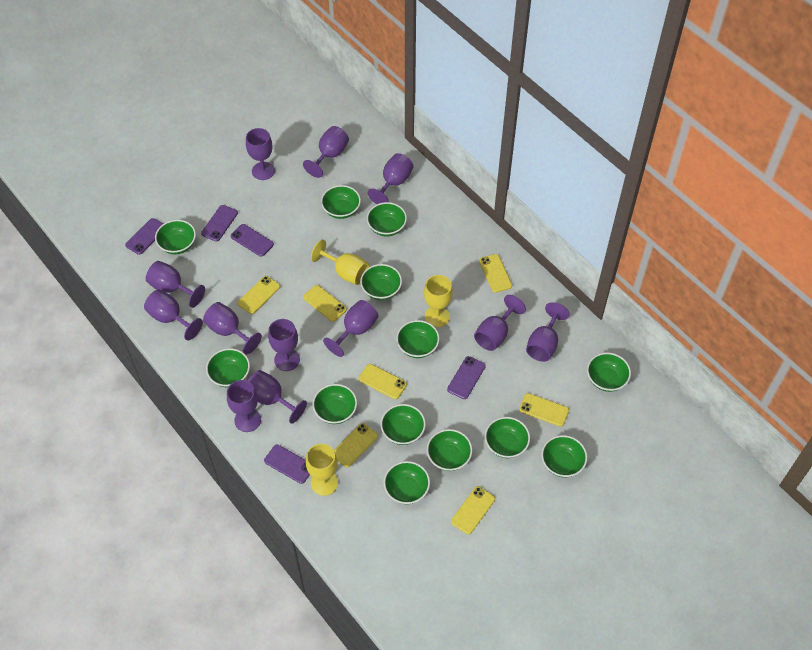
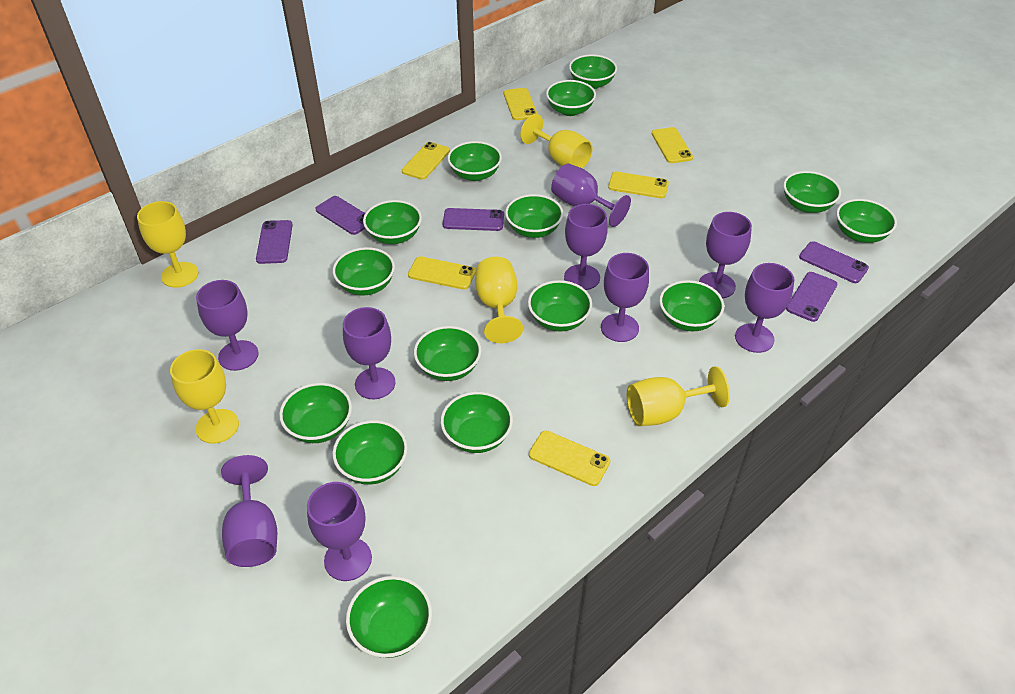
green bowl: [155,220,196,254] [206,348,250,387] [312,384,357,424] [321,185,361,219] [360,264,402,300] [367,202,407,237] [380,404,426,445] [383,461,430,504] [396,320,440,358] [427,429,472,471] [485,417,530,458] [541,435,588,477] [587,352,631,392] = 13 -> [279,383,352,443] [332,420,408,485] [333,247,395,296] [346,576,432,658] [363,200,422,244] [414,326,482,381] [441,392,513,453] [448,141,502,181] [505,194,563,238] [528,280,592,331] [546,80,596,116] [569,54,617,89] [659,280,724,331] [783,171,841,213] [836,199,897,243] = 15
purple goblet: [144,290,203,340] [146,261,205,308] [203,302,262,355] [227,380,261,432] [246,128,275,180] [248,370,307,424] [268,319,300,371] [303,126,349,178] [323,300,379,357] [368,153,413,204] [474,295,526,351] [526,302,570,362] = 12 -> [196,280,259,371] [221,455,277,567] [307,482,372,581] [343,307,395,399] [551,163,631,227] [564,204,608,290] [601,253,649,342] [699,212,752,298] [735,263,794,353] = 9
yellow goblet: [306,444,338,496] [311,239,369,285] [424,275,453,327] = 3 -> [137,201,199,288] [170,349,239,444] [475,257,523,343] [520,114,592,168] [627,366,730,426] = 5
yellow phone: [238,276,280,314] [303,285,347,322] [334,423,378,467] [359,364,407,399] [451,486,495,535] [479,254,512,293] [519,393,569,427] = 7 -> [402,142,450,180] [408,256,476,290] [504,88,537,120] [529,431,610,486] [608,172,669,198] [652,127,693,163] = 6

